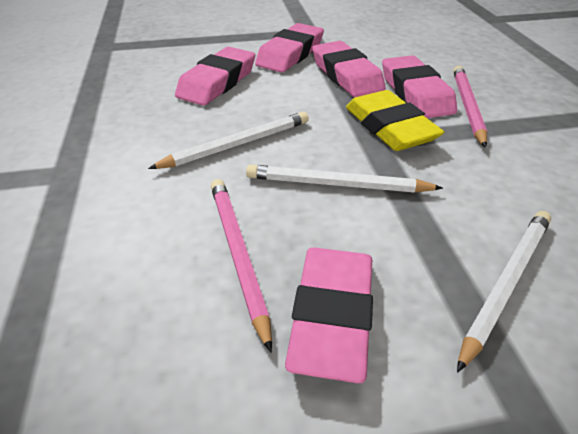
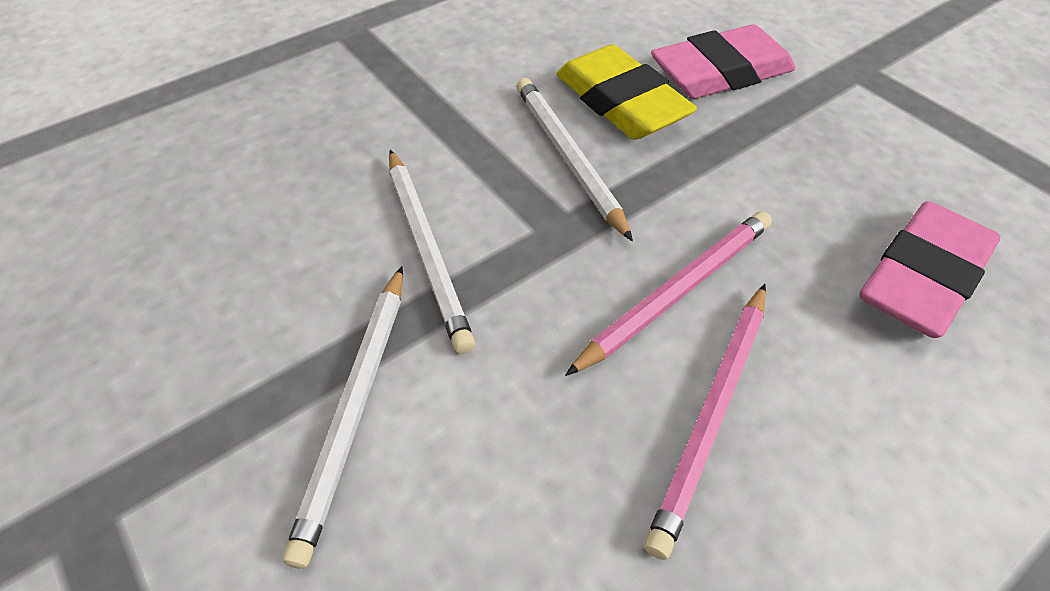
pink eraser: [175,47,255,106] [255,23,324,73] [285,247,373,383] [312,41,386,97] [382,55,457,118] = 5 -> [651,24,796,99] [859,201,1000,338] = 2

